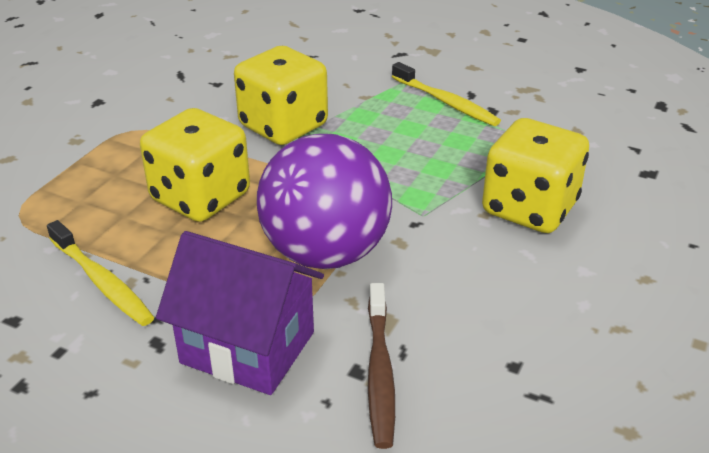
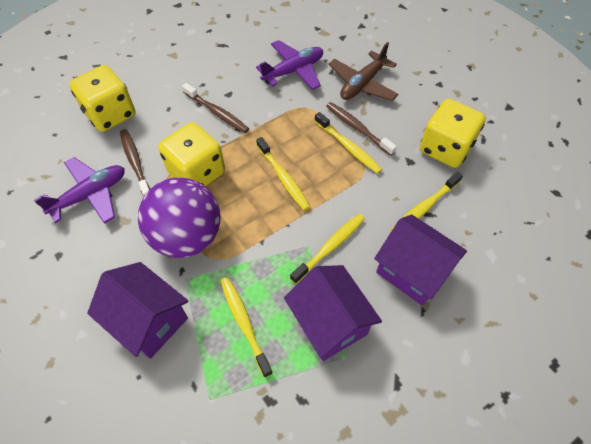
brown plane: none = 0 -> [328,42,399,101] = 1
brown toothbrush: [368,283,395,449] = 1 -> [120,129,150,197] [182,83,249,133] [326,102,397,156] = 3
purple house: [156,231,324,395] = 1 -> [87,262,189,359] [284,265,382,361] [374,214,467,306] = 3
purple plane: none = 0 -> [34,157,125,224] [256,40,323,90] = 2
yellow toothbrush: [47,220,154,326] [392,62,501,126] = 2 -> [220,277,273,378] [256,137,310,210] [290,214,365,284] [315,112,382,174] [391,172,463,231] = 5

